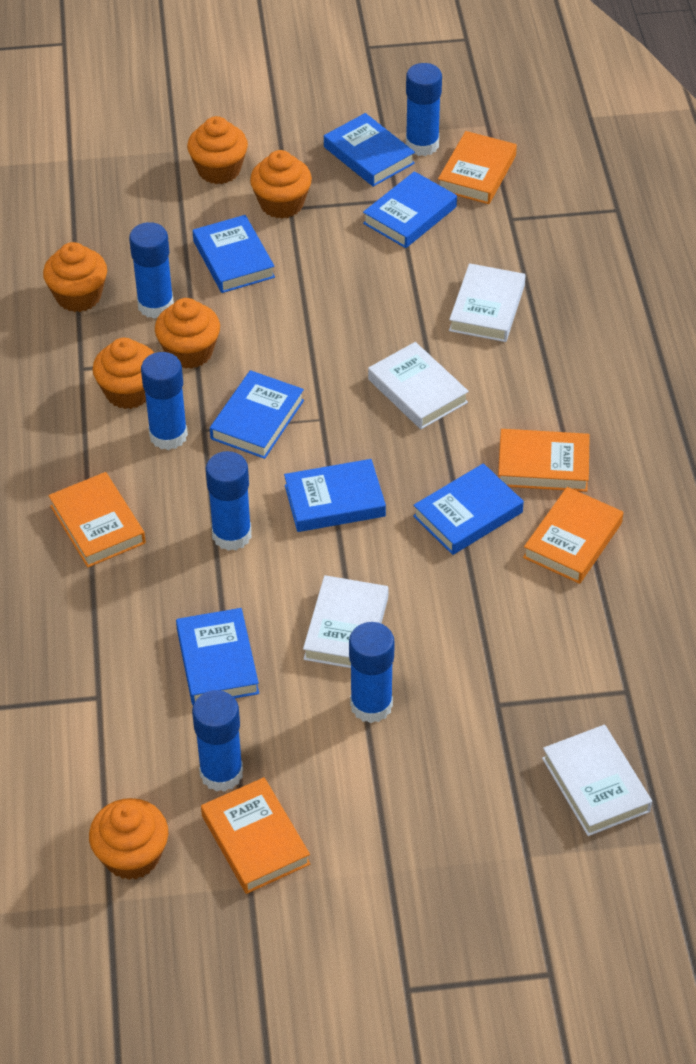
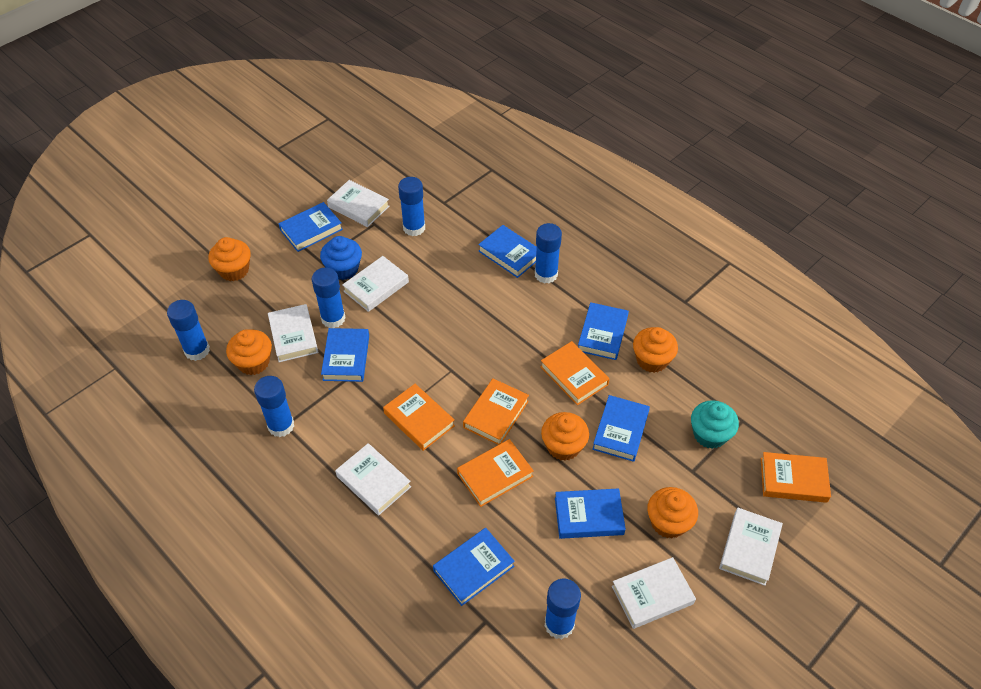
blue cupcake: none = 0 -> [320,236,362,280] = 1
orange cupcake: [43,242,107,312] [89,798,168,880] [92,338,154,409] [155,298,220,369] [187,116,248,184] [250,150,312,219] = 6 -> [208,237,251,281] [226,329,272,375] [541,412,589,461] [633,327,678,373] [647,487,698,539] = 5
turquoise cupcake: none = 0 -> [691,400,739,449] = 1
white book: [303,575,388,668] [368,342,469,429] [449,263,526,342] [542,725,652,836] = 4 -> [268,304,318,362] [327,180,389,227] [335,443,411,515] [342,256,409,312] [612,557,696,629] [719,508,783,586] = 6

